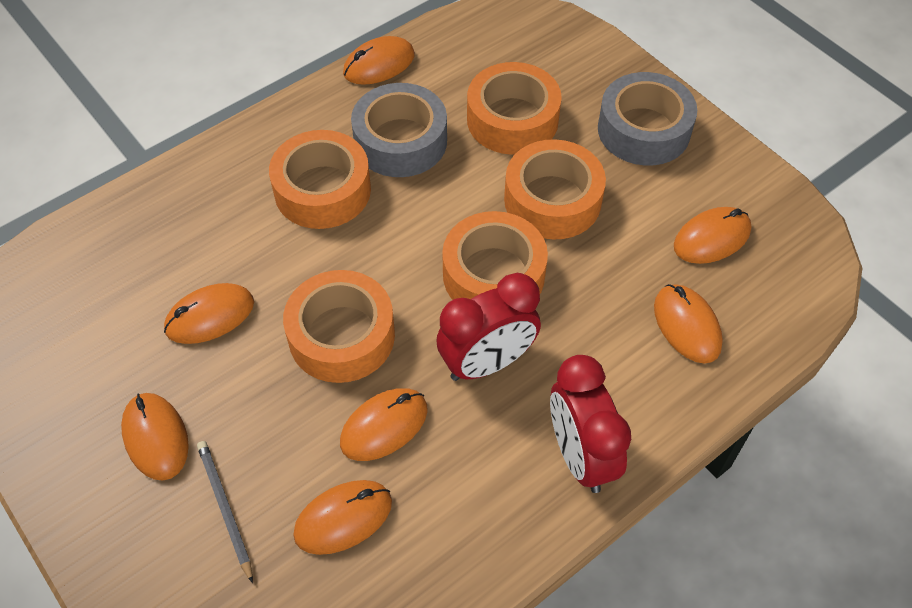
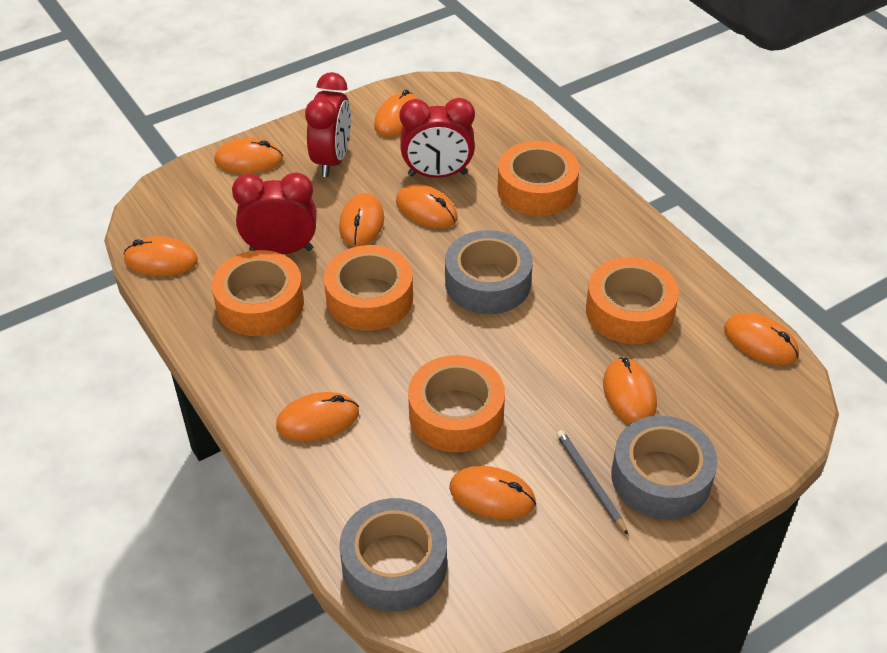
grey tape: [351,83,447,177] [598,72,697,166] = 2 -> [339,498,447,611] [445,230,533,314] [611,415,718,520] = 3
orange mouse: [121,393,189,481] [164,283,254,344] [293,480,392,555] [340,388,428,461] [343,36,415,85] [654,284,723,364] [674,207,751,264] = 7 -> [124,236,198,276] [214,138,283,173] [276,392,359,441] [339,193,384,247] [374,89,418,137] [396,184,458,228] [449,466,536,519] [603,357,657,424] [724,313,799,365] = 9
red clock: [436,273,541,381] [550,355,631,493] = 2 -> [232,172,317,254] [305,72,351,177] [400,98,475,178] = 3

